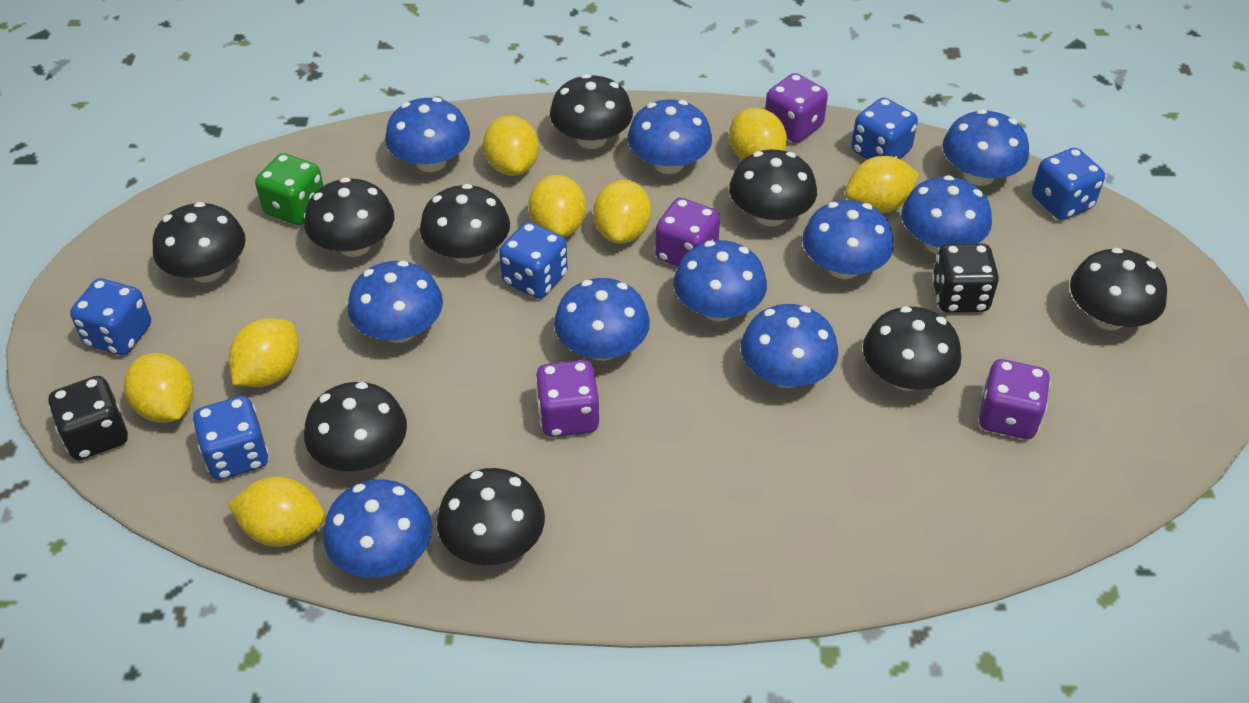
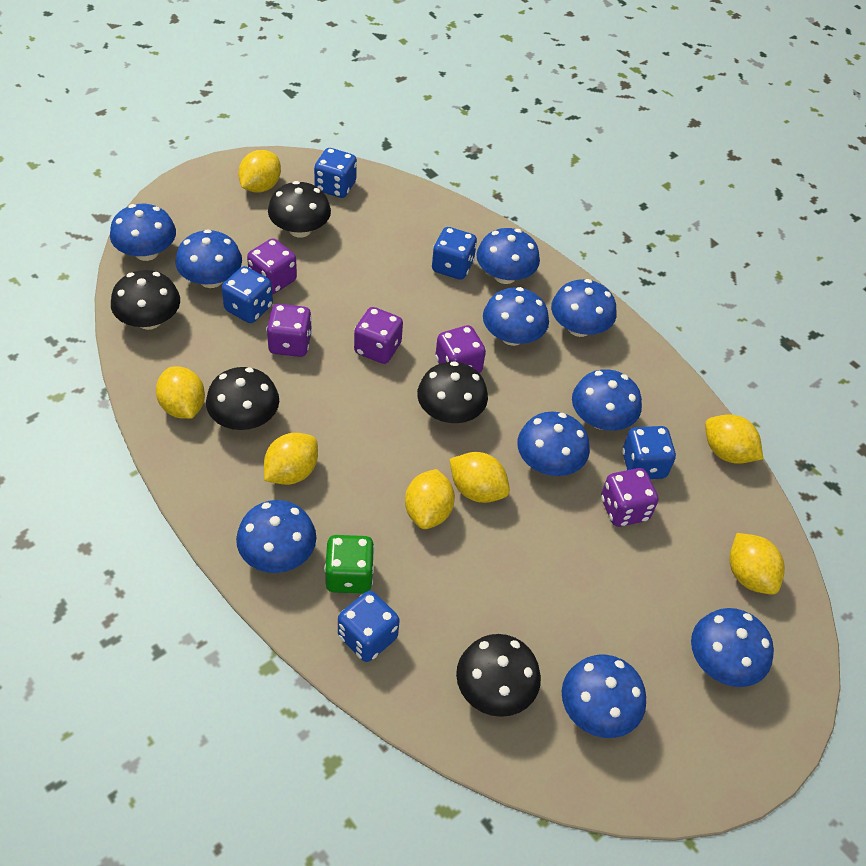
black dice: [48,376,128,460] [932,244,999,313] = 2 -> none = 0
black mushroom: [153,202,246,282] [304,177,394,257] [304,382,407,471] [420,184,510,264] [437,468,545,565] [550,74,633,149] [729,149,817,226] [863,306,961,391] [1070,248,1167,330] = 9 -> [111,270,180,330] [206,367,279,430] [268,181,331,238] [417,361,488,423] [456,634,541,717] = 5
purple dice: [535,360,599,437] [655,198,720,267] [765,73,828,143] [979,359,1050,439] = 4 -> [247,238,297,294] [266,304,312,357] [354,307,403,364] [435,325,486,373] [601,468,658,527] = 5
yellow lemon: [124,353,194,423] [228,477,325,547] [229,318,299,387] [483,115,539,176] [528,175,586,238] [593,180,651,244] [729,108,787,160] [845,156,919,213] = 8 -> [156,366,205,419] [238,150,281,193] [264,433,318,485] [405,469,455,529] [449,452,510,503] [705,414,763,464] [729,533,785,595] = 7

